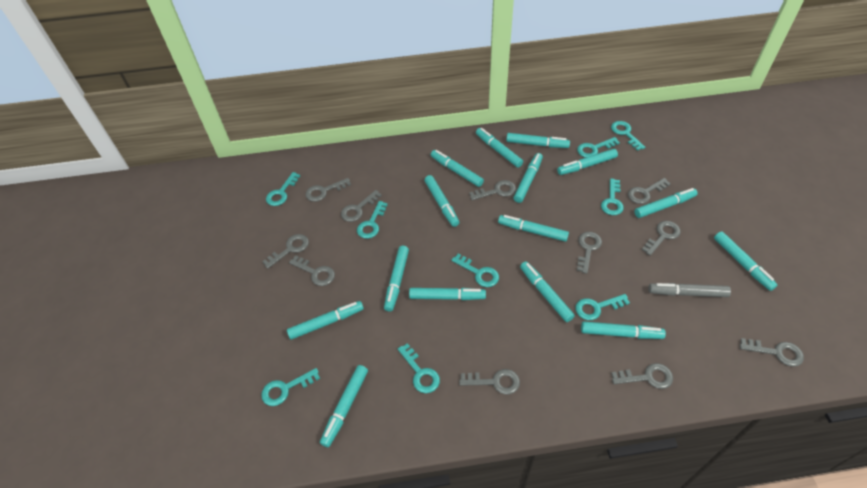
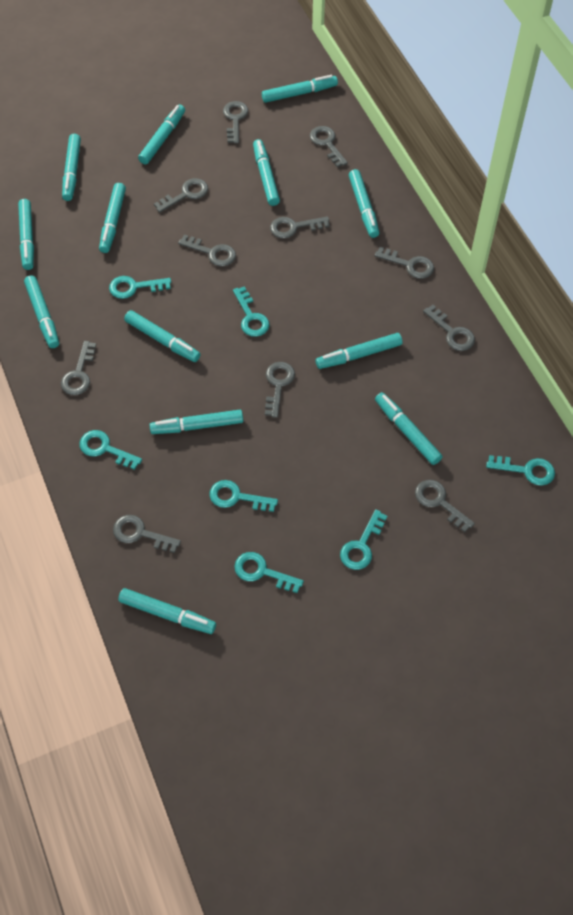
grey marker: [648,283,731,297] = 1 -> none = 0
turquoise key: [261,368,320,406] [266,172,300,206] [357,201,388,239] [398,343,440,393] [451,254,499,287] [575,294,630,320] [577,137,620,158] [601,179,624,215] [611,121,645,151] = 9 -> [79,430,142,470] [109,276,171,299] [209,480,278,512] [233,286,270,337] [234,552,304,593] [340,509,387,570] [486,455,555,486] = 7
turquoise marker: [287,301,364,340] [320,365,368,447] [384,246,409,312] [409,288,486,300] [424,175,459,227] [431,150,484,187] [476,128,523,168] [498,215,569,242] [506,133,570,148] [513,153,543,203] [520,261,575,322] [557,149,618,175] [581,321,666,339] [634,188,698,218] [714,231,777,291] = 15 -> [18,199,34,270] [24,275,59,348] [62,134,81,201] [99,183,126,253] [118,588,216,634] [124,310,201,362] [138,104,185,165] [149,410,243,434] [253,139,280,206] [262,75,338,103] [316,333,402,369] [349,169,379,238] [375,392,442,465] = 13

